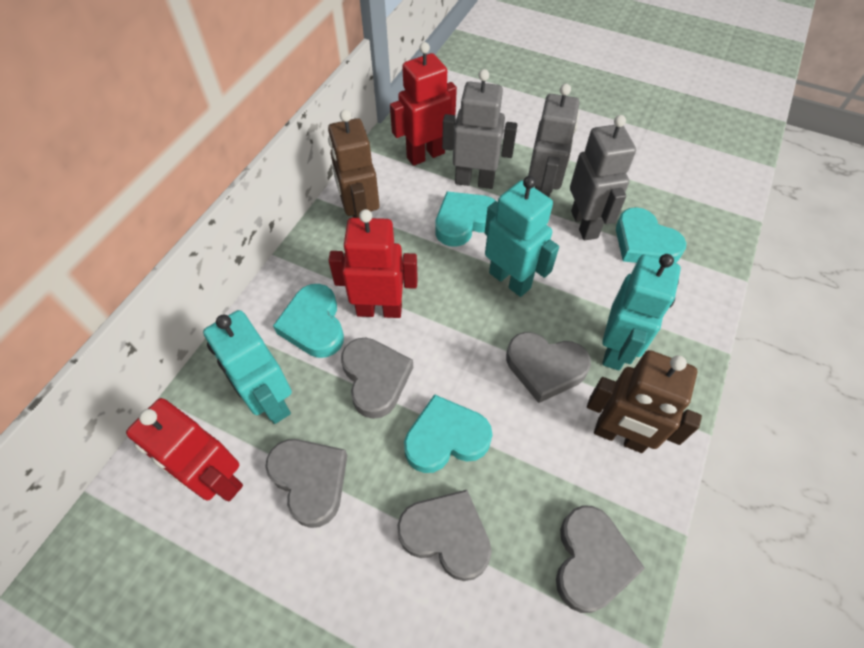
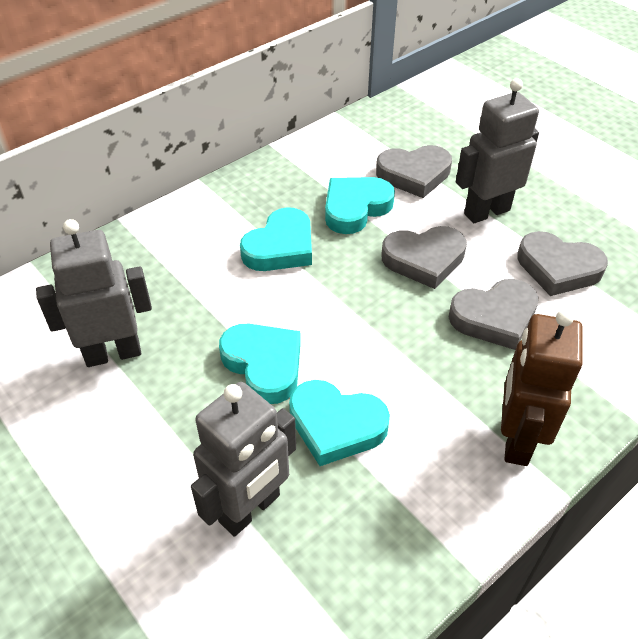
brown robot: [328,110,380,218] [587,350,702,453] = 2 -> [501,309,583,466] = 1
grey heart: [265,439,347,528] [341,338,413,419] [397,490,492,581] [506,332,591,403] [556,506,645,613] = 5 -> [376,145,452,198] [381,226,467,289] [449,279,539,350] [517,231,608,296] = 4
red robot: [126,398,243,502] [328,209,418,318] [390,42,457,166] = 3 -> none = 0
turquoise robot: [203,310,292,424] [485,176,559,297] [602,254,681,371] = 3 -> none = 0

